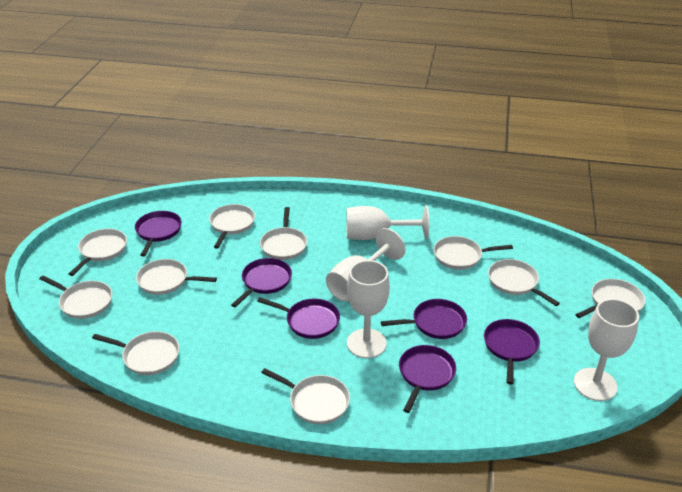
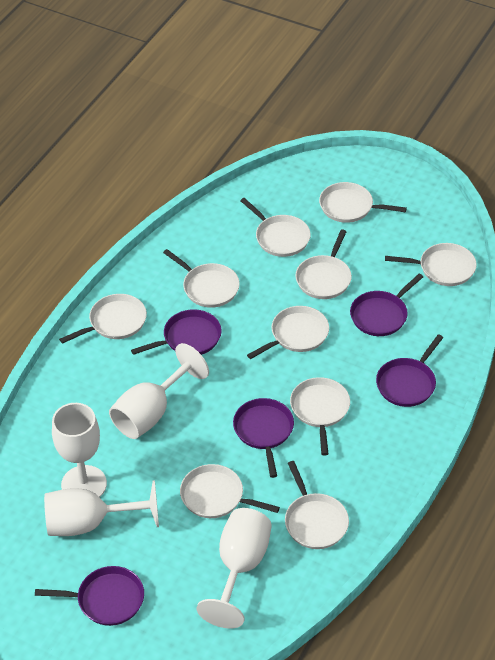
purple pan: [135,211,182,257] [231,258,292,308] [257,297,340,339] [381,299,467,339] [399,345,456,413] [484,319,540,385] = 6 -> [35,566,144,626] [131,309,222,355] [233,398,294,478] [350,273,423,336] [376,334,443,407] = 5

